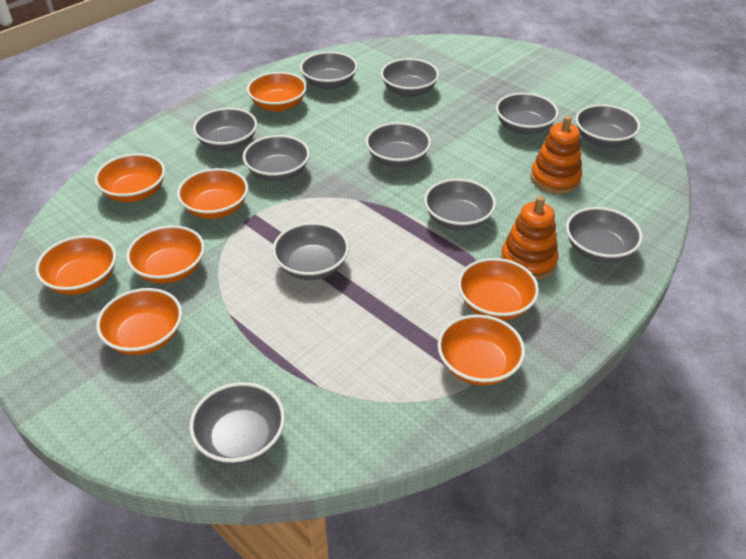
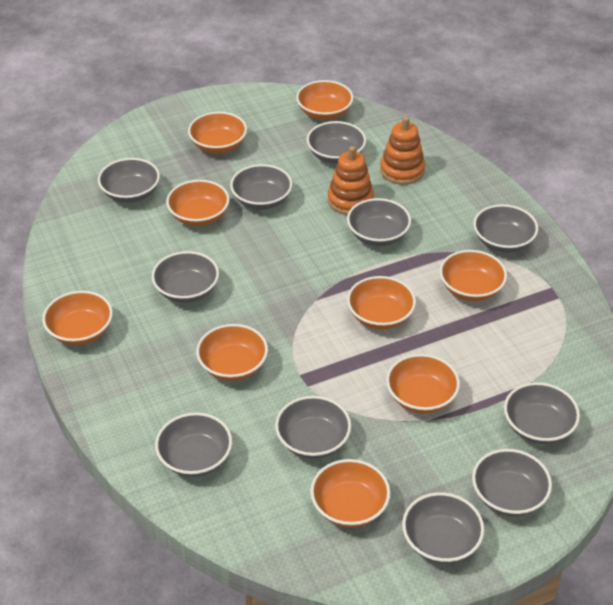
orange bowl: [35,235,117,295] [95,153,165,202] [96,288,182,355] [126,225,205,284] [177,168,249,219] [247,72,307,112] [437,314,525,385] [458,258,539,320] = 8 -> [42,291,113,345] [166,180,230,226] [188,112,247,153] [196,324,268,381] [296,80,354,120] [310,459,390,527] [347,276,416,329] [386,354,460,413] [440,250,507,301] = 9

